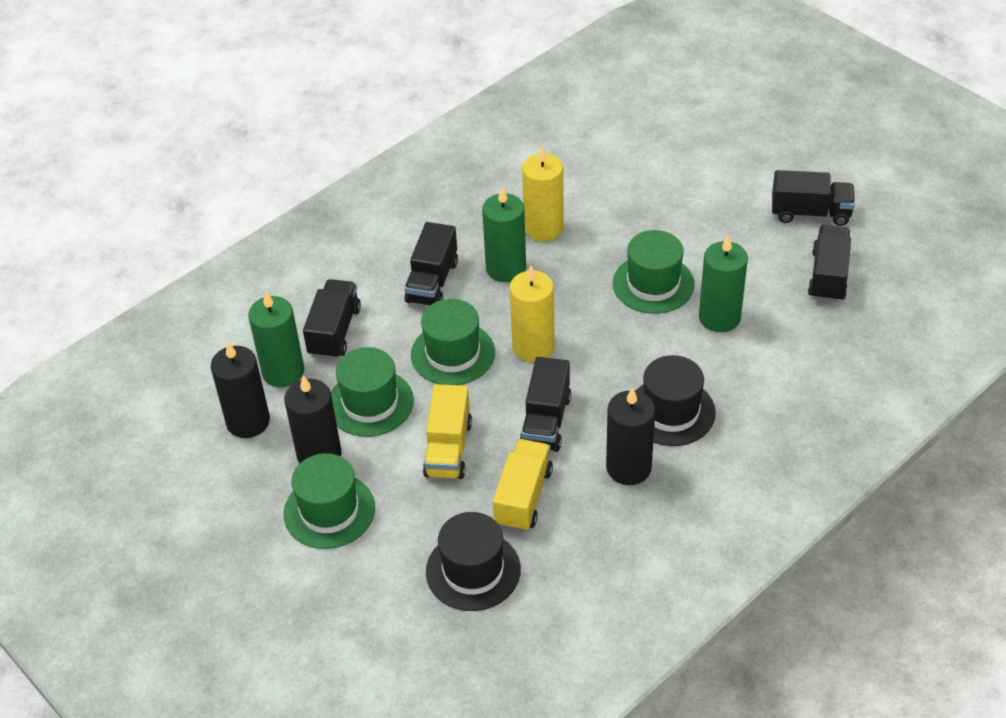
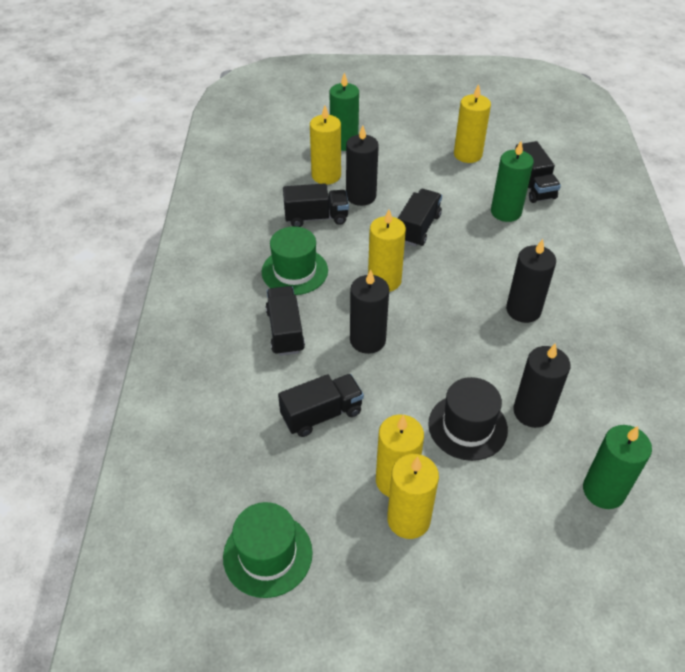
black candle: [211,342,270,438] [284,375,341,464] [606,387,655,485] = 3 -> [346,125,379,206] [350,269,389,354] [506,239,556,323] [513,343,571,428] = 4
black hat: [426,512,521,611] [636,355,716,446] = 2 -> [428,377,508,461] = 1
green hat: [284,453,375,549] [331,347,414,437] [411,299,495,385] [613,230,695,314] = 4 -> [223,502,313,598] [262,226,328,295] = 2
yellow candle: [510,265,555,362] [522,146,564,241] = 2 -> [310,106,341,185] [368,209,406,292] [376,415,424,497] [387,454,439,539] [454,84,491,163] = 5
yellow truck: [423,384,472,479] [493,439,553,532] = 2 -> none = 0

